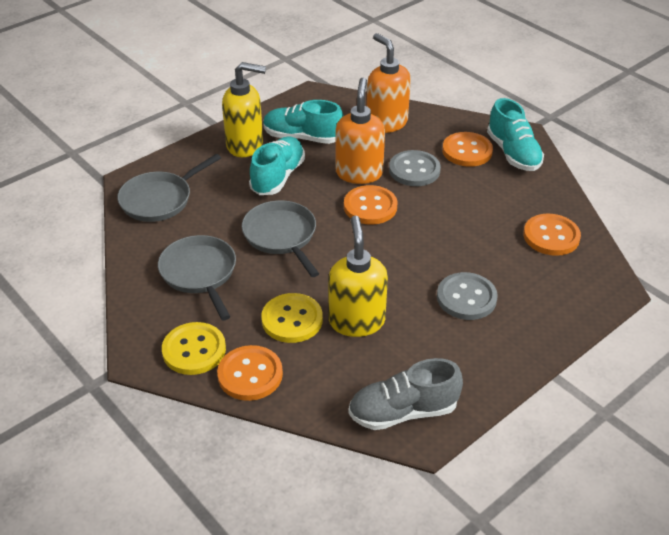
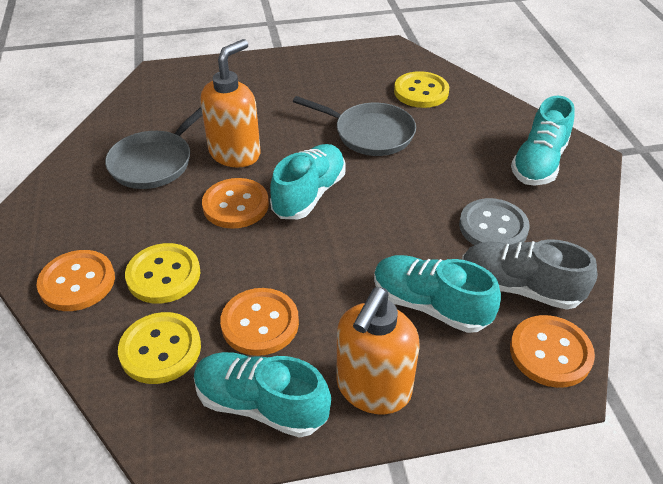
grey button: [389,150,441,186] [437,272,498,320] = 2 -> [459,198,530,245] = 1
grey pan: [117,154,221,222] [158,235,236,320] [242,200,319,277] = 3 -> [105,107,203,189] [293,96,416,156] = 2
turquoise shoe: [249,136,305,195] [263,100,344,144] [487,98,544,171] = 3 -> [194,352,331,438] [270,144,345,219] [374,255,501,333] [511,95,575,185] = 4
yellow button: [162,322,226,375] [261,293,323,343] = 2 -> [118,312,201,384] [125,243,200,304] [394,71,449,108] = 3
yellow soap dispenser: [222,62,266,157] [328,216,388,337] = 2 -> none = 0

